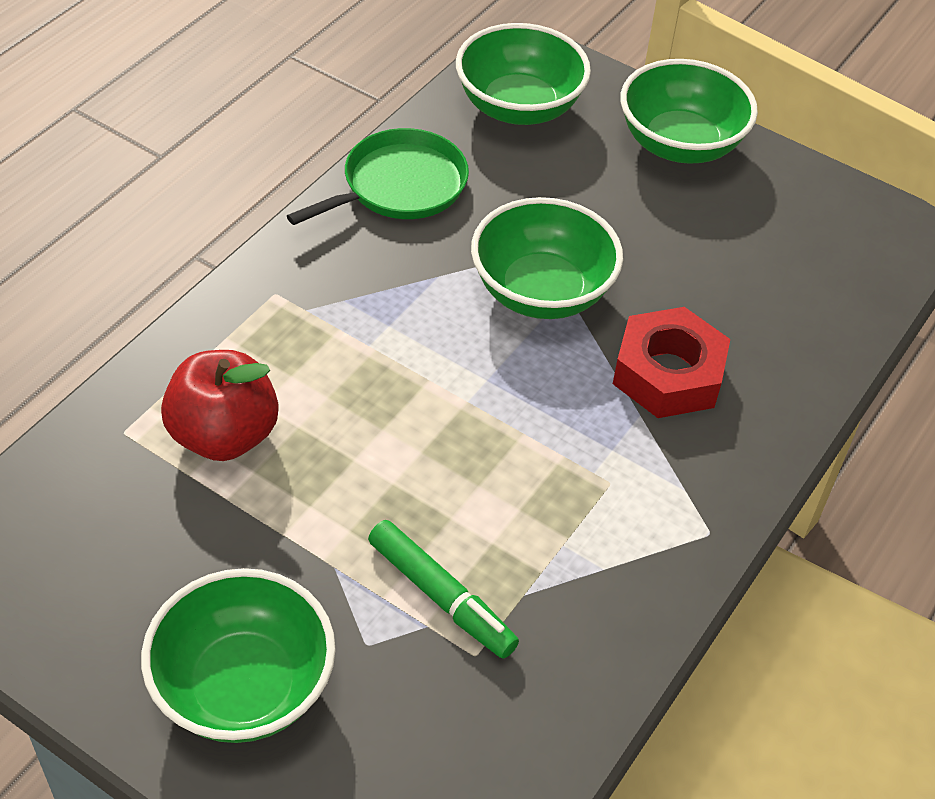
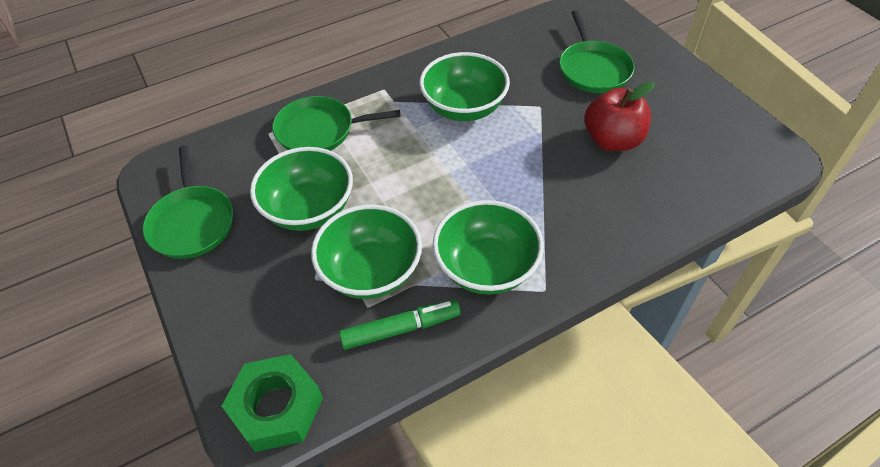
green nut: none = 0 -> [222,354,323,452] = 1
green pan: [287,128,469,225] = 1 -> [142,146,233,259] [272,96,400,151] [559,10,635,93] = 3
red nut: [613,307,730,418] = 1 -> none = 0

